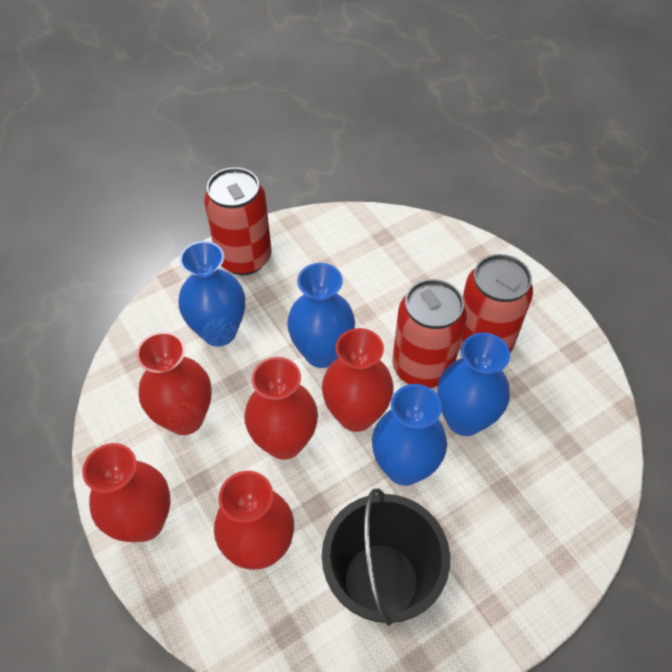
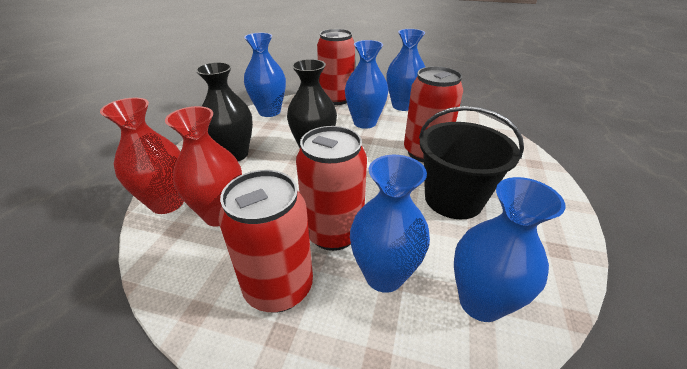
black vase: none = 0 -> [195,62,253,161] [287,59,337,148] = 2
blue vase: [179,241,245,347] [287,263,355,368] [372,384,447,486] [437,333,510,436] = 4 -> [244,33,286,117] [345,40,388,129] [350,155,430,293] [386,29,425,111] [454,177,565,322] = 5
red can: [204,167,272,275] [393,279,467,388] [459,254,533,353] = 3 -> [218,170,313,312] [296,126,367,251] [317,29,355,105] [404,66,463,162] = 4
red vase: [82,443,171,542] [136,332,212,435] [214,471,294,569] [244,357,318,460] [322,328,394,432] = 5 -> [100,98,184,214] [165,106,242,227] = 2

